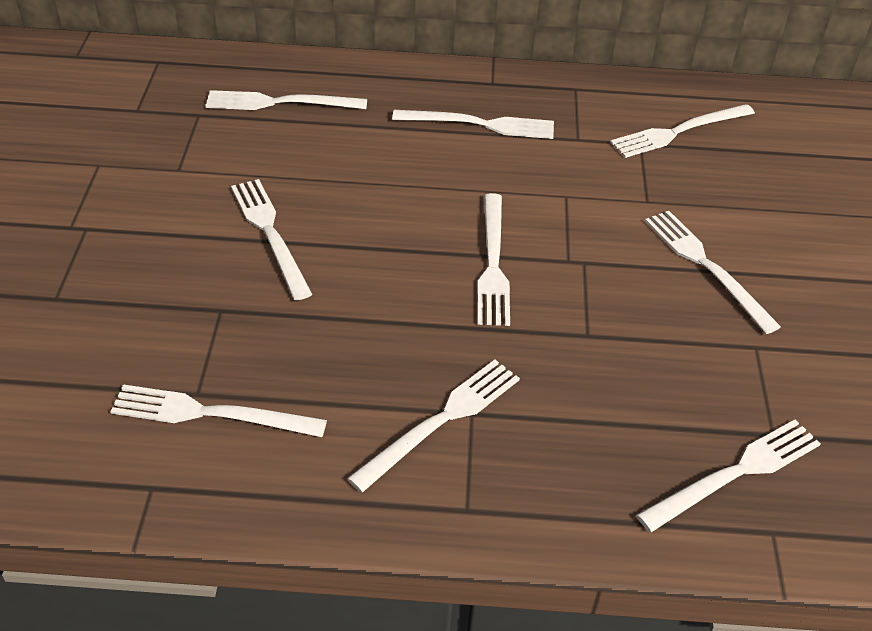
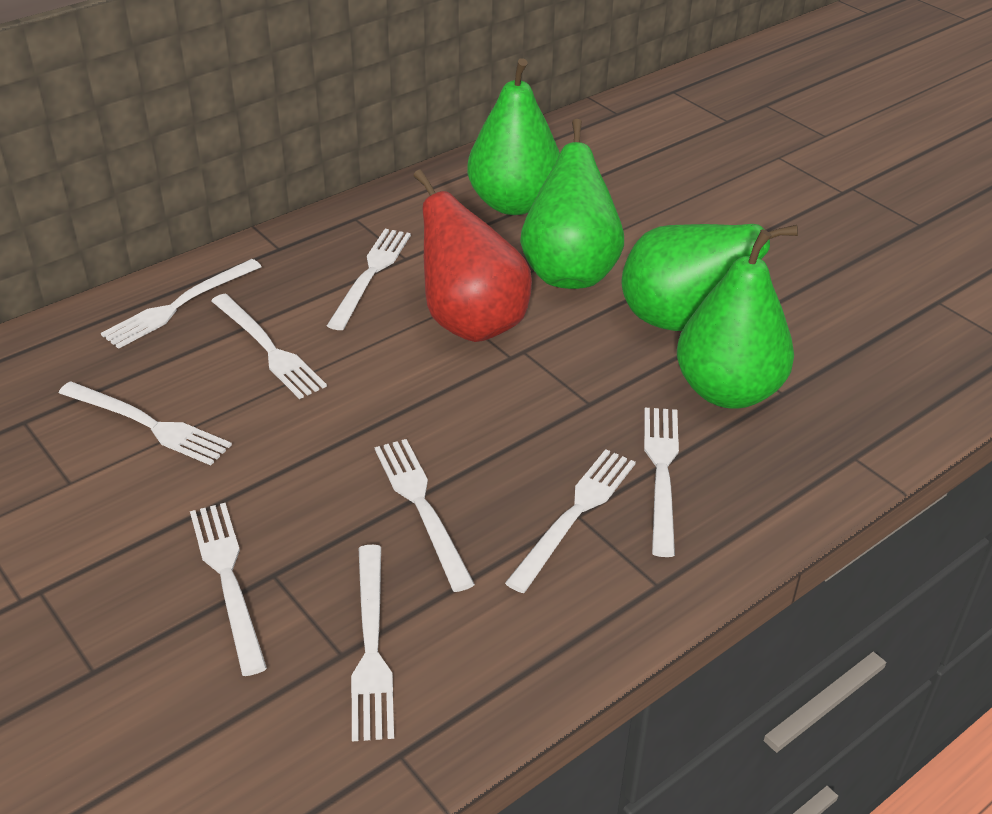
green pear: none = 0 -> [467,58,560,215] [520,119,624,289] [621,224,798,331] [677,229,794,408] = 4
red pear: none = 0 -> [414,169,532,342] = 1

